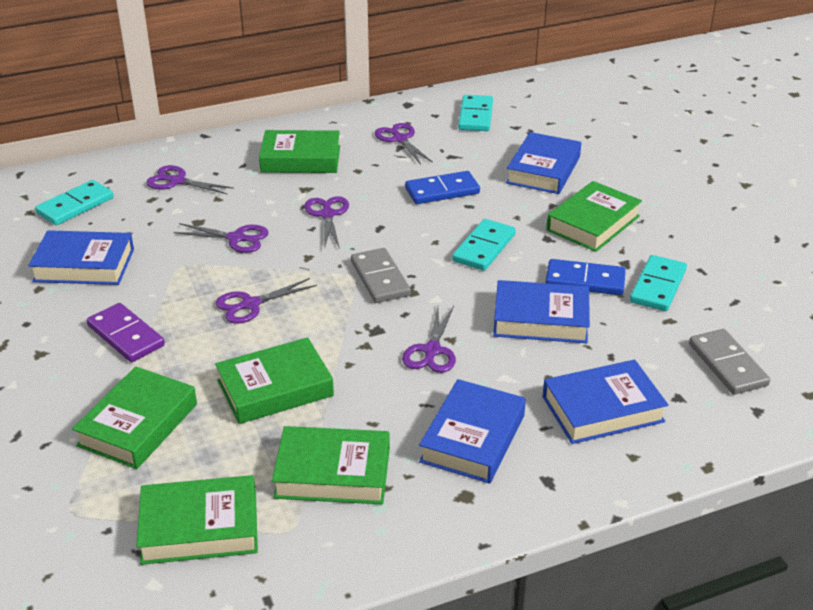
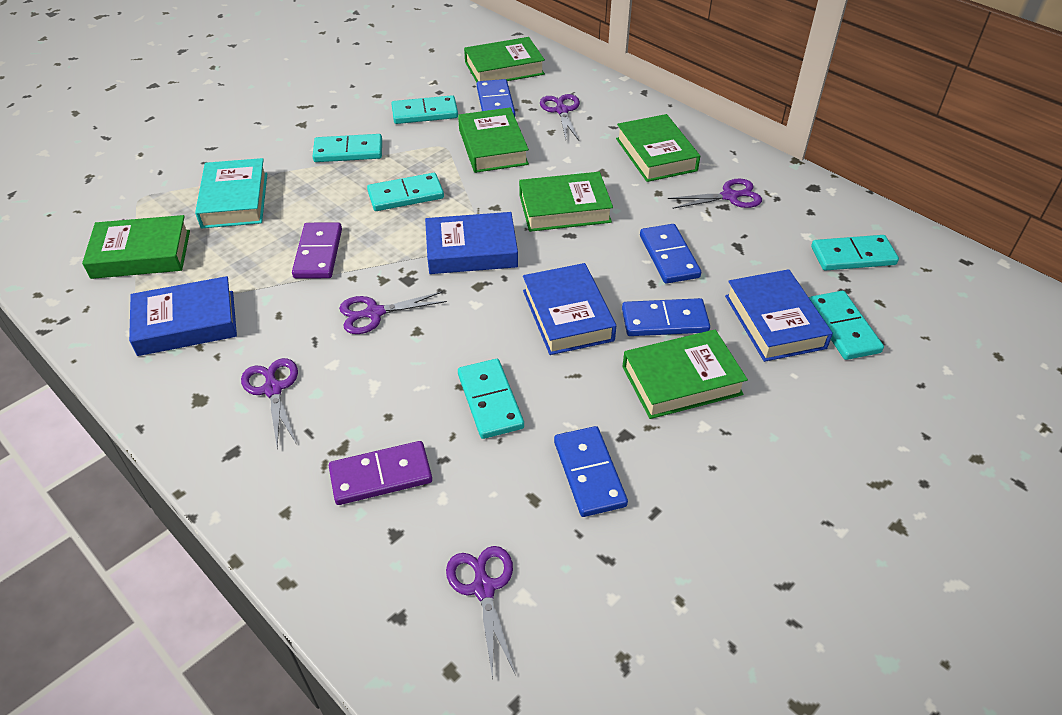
blue book: [28,230,134,285] [419,379,526,484] [493,280,590,343] [506,132,581,194] [542,360,668,444] = 5 -> [129,276,237,356] [425,212,518,274] [523,263,616,355] [725,269,833,362] = 4
blue domino: [405,171,480,204] [545,259,626,295] = 2 -> [477,79,515,116] [554,426,628,517] [622,298,710,336] [640,224,701,284] = 4
grey domino: [351,248,411,303] [689,329,770,395] = 2 -> none = 0
purple domino: [87,303,165,362] = 1 -> [292,222,342,279] [329,441,432,505] = 2
purple scissors: [146,165,234,194] [173,223,268,253] [216,278,317,324] [304,196,349,249] [375,123,433,165] [402,306,456,373] = 6 -> [241,358,298,449] [339,291,447,334] [446,546,515,679] [540,94,580,141] [668,178,762,209] = 5
turquoise book: none = 0 -> [195,158,267,228] = 1
turquoise domino: [35,180,114,225] [452,219,516,271] [458,95,493,131] [630,255,687,311] = 4 -> [312,134,382,162] [367,173,444,211] [391,95,458,124] [458,359,524,439] [809,291,884,360] [811,235,899,271] = 6

